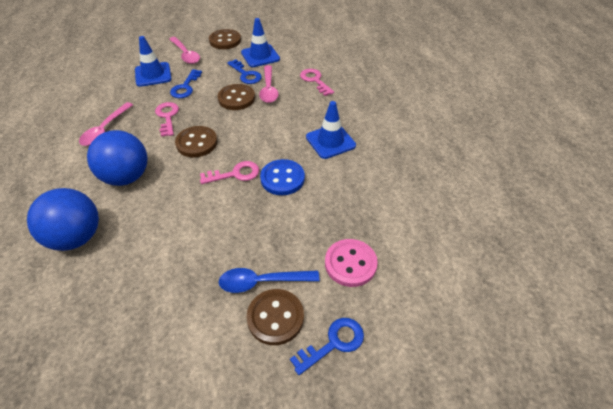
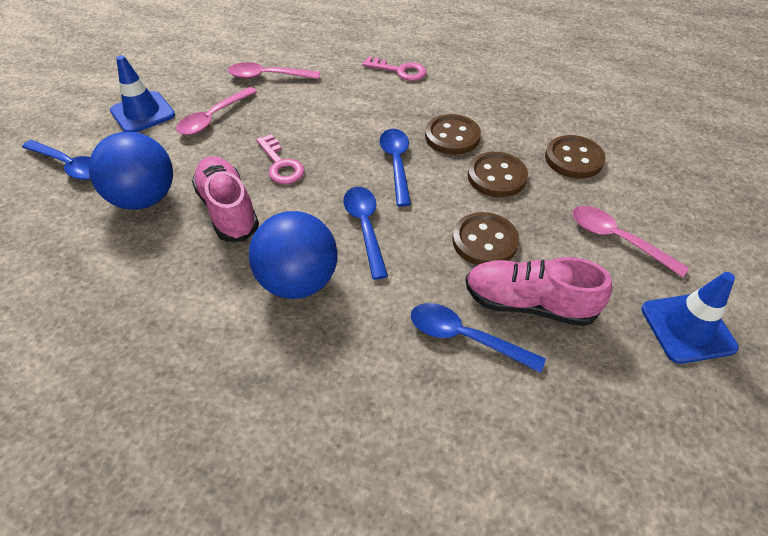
blue button: [260,159,305,195] = 1 -> none = 0
blue key: [170,69,202,98] [227,59,262,84] [290,318,364,375] = 3 -> none = 0
blue spoon: [219,268,319,293] = 1 -> [22,140,90,180] [343,187,388,280] [380,129,411,207] [411,303,546,373] = 4
blue traffic cone: [135,36,172,87] [241,18,280,67] [306,101,356,159] = 3 -> [110,55,175,132] [641,272,739,364] = 2
pink button: [325,239,378,287] = 1 -> none = 0
pink key: [155,102,179,137] [200,161,259,184] [300,69,334,96] = 3 -> [256,134,305,184] [362,57,427,81] = 2
pink shoe: none = 0 -> [192,156,259,242] [465,257,612,326] = 2

